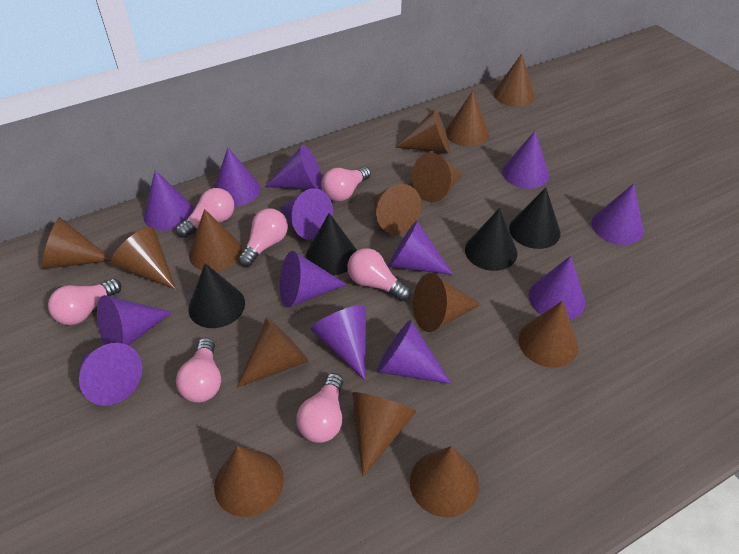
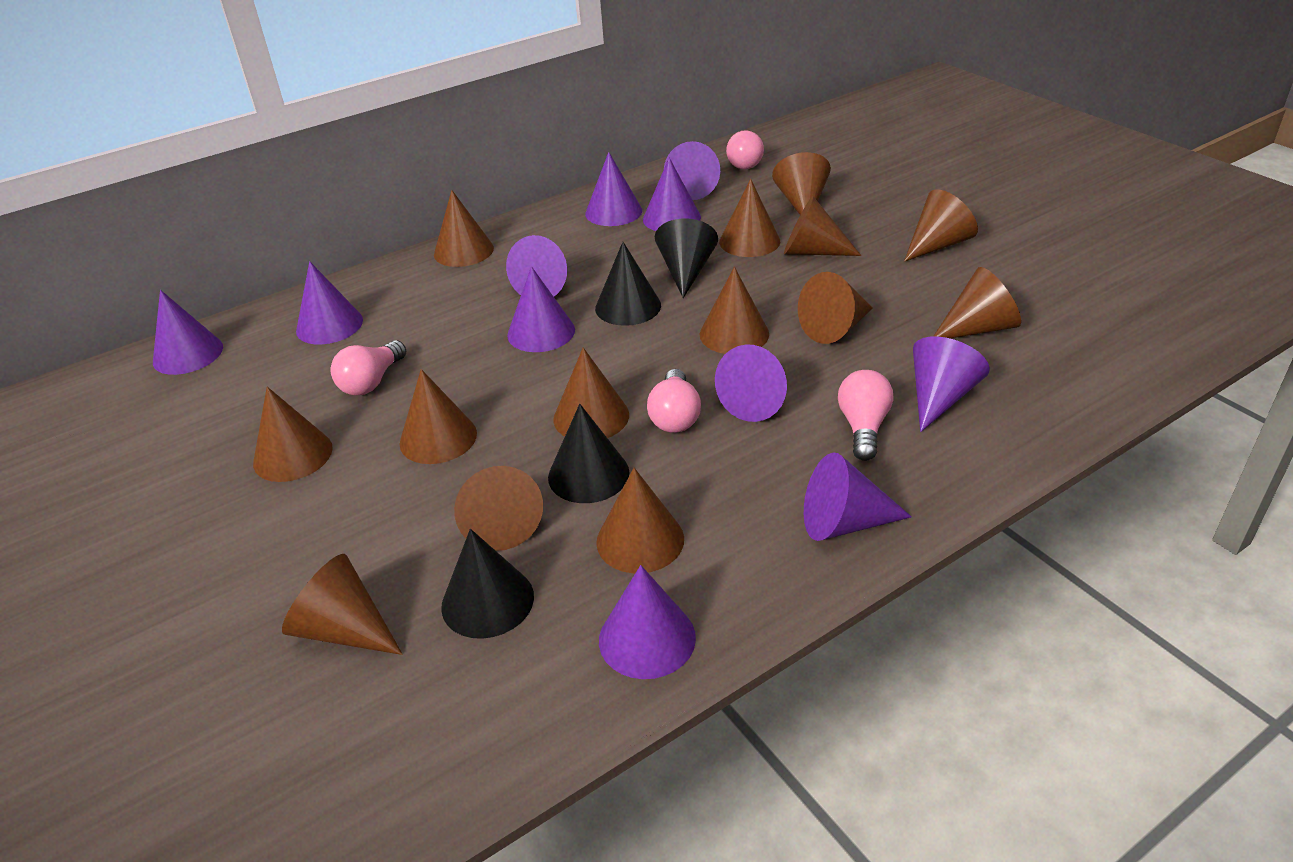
pink light bulb: [48,279,121,325] [176,188,234,238] [176,338,221,403] [238,208,288,267] [296,373,343,443] [321,166,371,202] [347,248,411,301] = 7 -> [331,340,406,395] [647,369,701,433] [726,130,764,169] [838,370,893,461] = 4
purple cone: [79,343,142,406] [97,295,172,346] [143,170,194,231] [214,148,261,207] [265,145,322,190] [280,188,333,240] [280,251,347,308] [310,305,366,380] [377,320,451,384] [388,220,454,275] [502,131,549,189] [528,256,585,320] [591,183,644,245] = 13 -> [153,290,223,375] [296,261,363,345] [506,235,567,297] [507,266,575,352] [585,152,642,226] [599,565,696,679] [643,158,701,231] [664,141,720,200] [715,344,787,422] [804,452,912,541] [913,336,990,432] = 11

